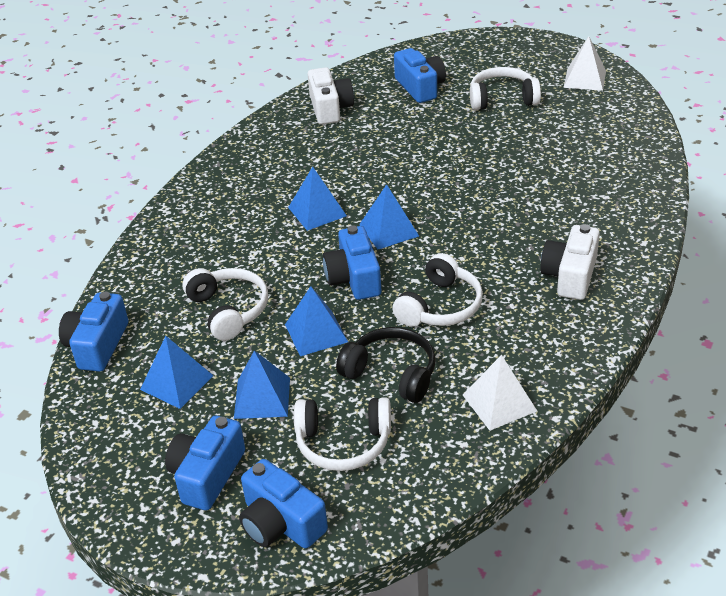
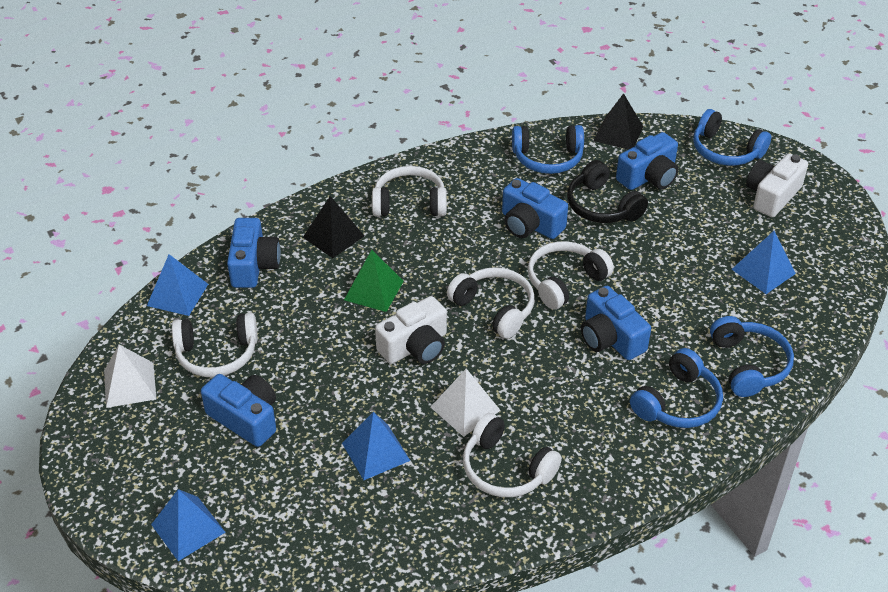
black pyramid: none = 0 -> [303,196,364,258] [593,93,643,150] = 2
blue headphones: none = 0 -> [512,125,584,174] [630,348,723,428] [693,109,771,166] [710,316,794,397] = 4
blue pyramid: [140,336,213,409] [234,351,290,419] [285,286,348,356] [288,167,347,231] [359,184,419,249] = 5 -> [147,254,208,316] [151,489,226,561] [342,412,410,480] [732,231,796,294] = 4
green pyramid: none = 0 -> [344,250,404,312] = 1
white headphones: [183,268,268,341] [294,397,391,471] [392,253,483,327] [470,67,541,110] = 4 -> [172,313,258,377] [372,166,447,217] [447,267,535,339] [463,413,562,497] [528,241,614,309] = 5

